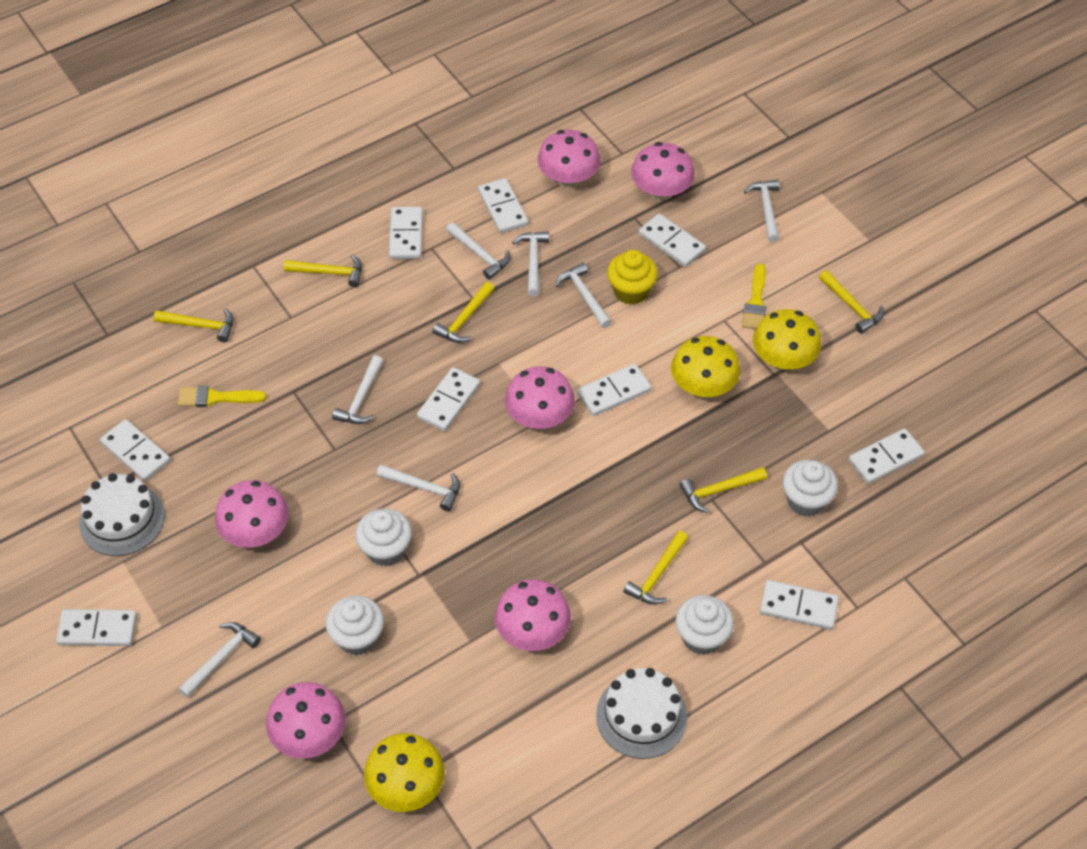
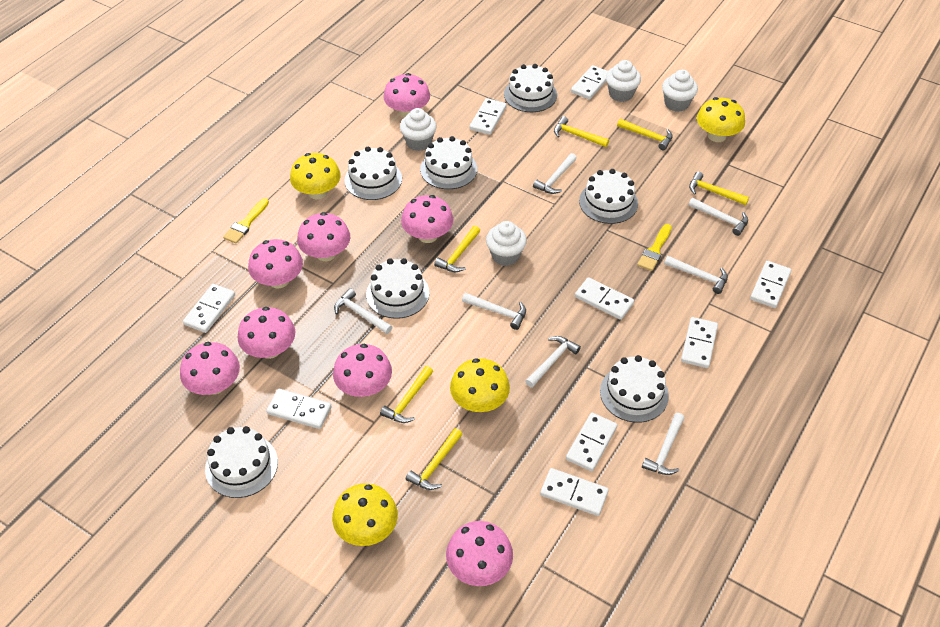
pink mushroom: [215,480,289,548] [266,682,345,759] [495,579,571,651] [505,366,575,429] [538,130,601,188] [631,142,695,201] = 6 -> [180,342,240,395] [238,307,295,359] [248,239,303,289] [297,212,350,261] [333,344,392,397] [383,73,430,118] [401,195,454,243] [446,521,513,586] = 8
white cake: [79,473,165,556] [596,668,687,759] = 2 -> [205,426,278,498] [344,147,402,200] [366,258,429,319] [420,136,477,189] [504,64,557,112] [579,169,638,224] [600,355,669,423] = 7
yellow cupcake: [607,250,658,305] = 1 -> none = 0
yellow mushroom: [364,733,445,812] [671,336,740,398] [753,309,821,370] = 3 -> [290,153,341,199] [332,483,398,546] [450,358,510,412] [697,97,745,142] = 4

